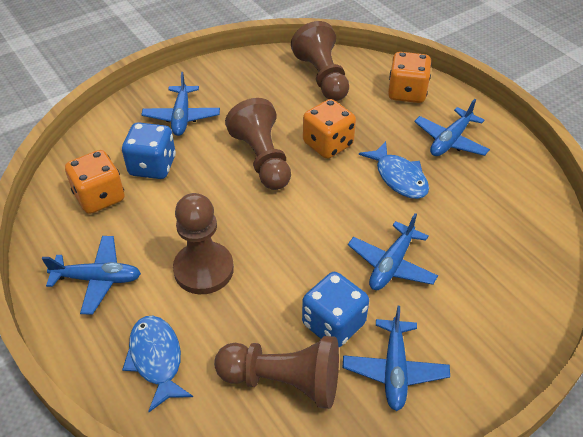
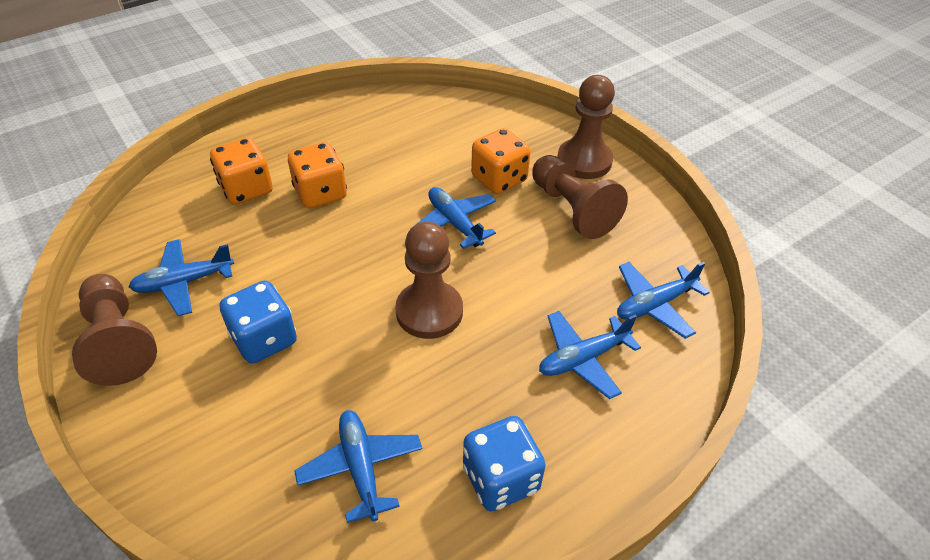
blue fish: [122,316,193,412] [359,141,429,199] = 2 -> none = 0

